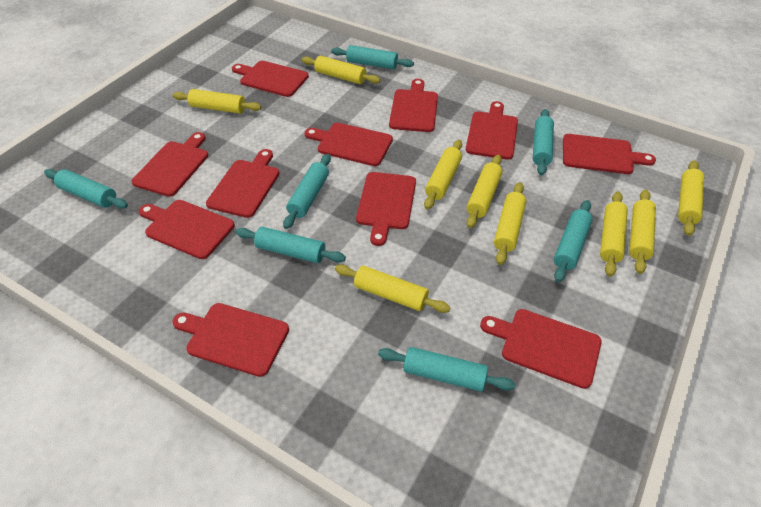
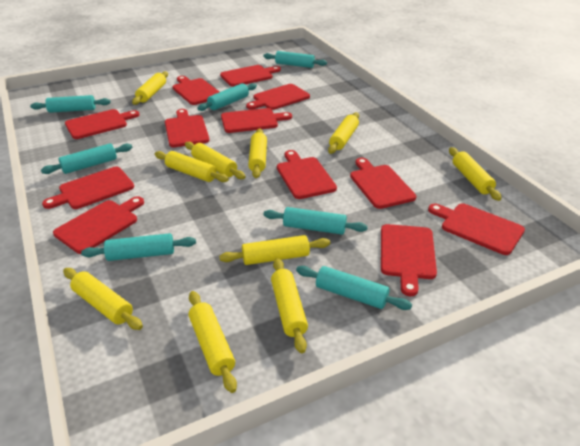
red cutting board: [131,132,208,197] [139,200,235,259] [172,303,289,377] [206,149,280,218] [232,61,309,97] [304,123,393,166] [356,172,416,246] [389,79,438,132] [466,101,518,160] [480,309,602,389] [563,134,656,174] = 11 -> [42,166,134,209] [53,196,144,254] [65,109,140,139] [165,109,209,147] [172,76,219,105] [220,65,281,87] [221,108,292,133] [246,84,310,110] [277,150,337,199] [350,158,416,209] [381,224,437,296] [428,203,525,255] = 12
yellow rolling pin: [173,89,261,114] [302,56,381,84] [335,264,451,313] [424,140,462,210] [467,155,502,228] [494,182,526,265] [600,191,628,277] [629,189,656,274] [678,160,704,236] = 9 -> [63,268,143,330] [132,71,168,105] [155,151,229,182] [185,142,246,179] [189,291,237,393] [219,235,330,265] [248,129,267,178] [271,258,308,353] [328,112,359,154] [449,147,502,201] = 10

